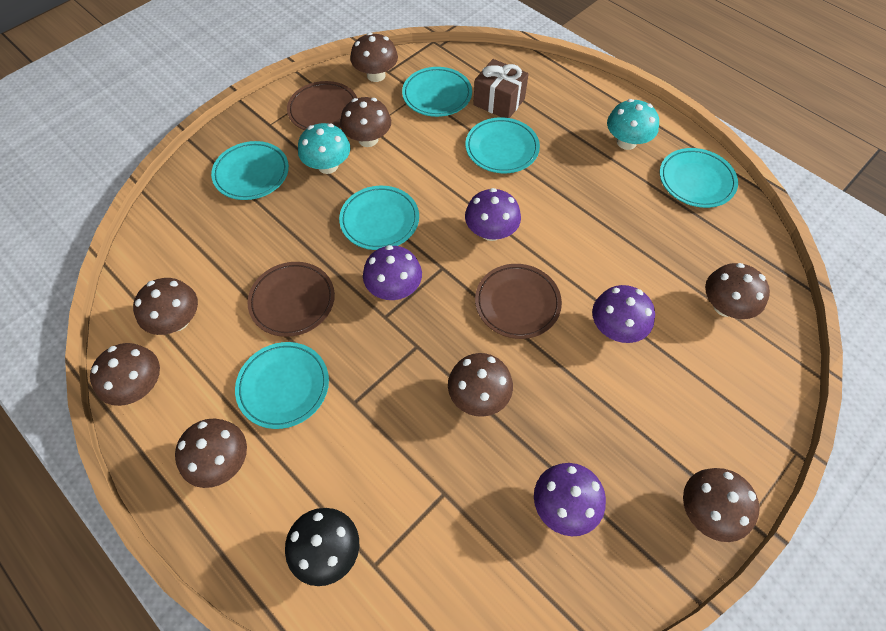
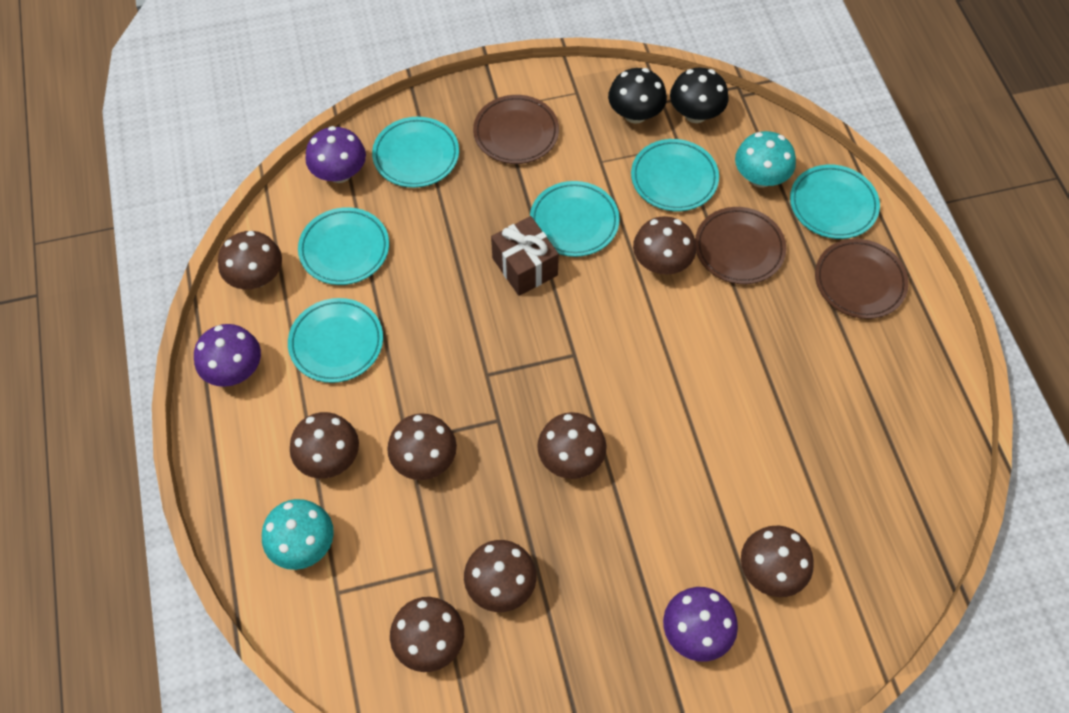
black mushroom: [285,508,359,586] = 1 -> [608,68,667,124] [670,67,729,123] = 2
purple mushroom: [363,245,422,300] [465,188,521,241] [534,463,606,536] [592,285,655,343] = 4 -> [194,324,261,387] [305,126,366,183] [663,587,738,662] = 3

